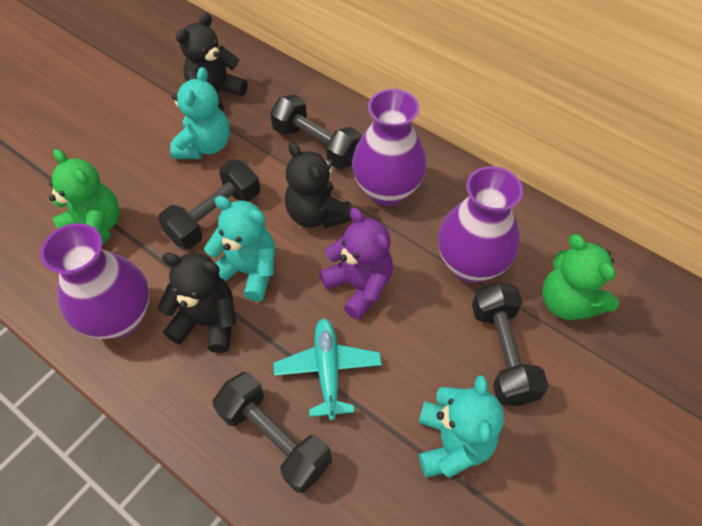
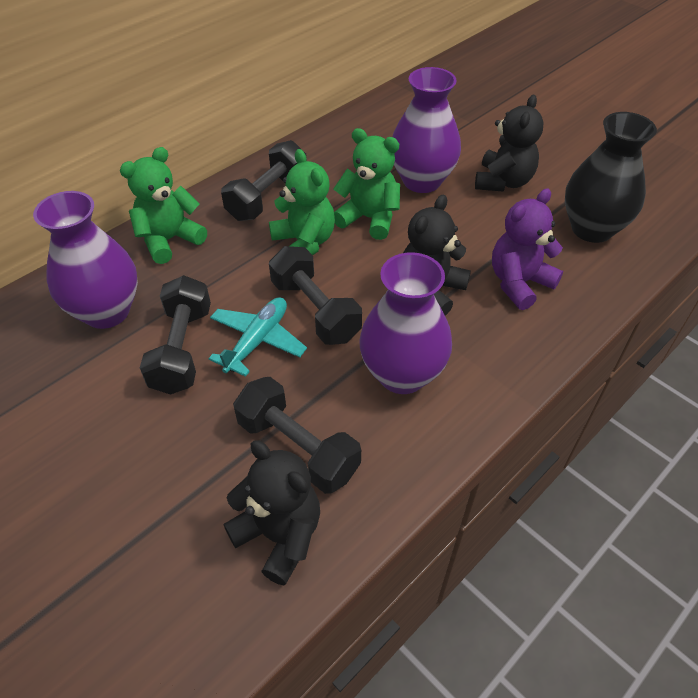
black vase: none = 0 -> [565,112,657,243] = 1
green teddy bear: [49,149,120,246] [542,234,619,320] = 2 -> [120,147,207,264] [269,149,335,255] [333,128,400,240] = 3
turquoise teddy bear: [170,67,230,159] [204,196,275,301] [418,375,504,478] = 3 -> none = 0

